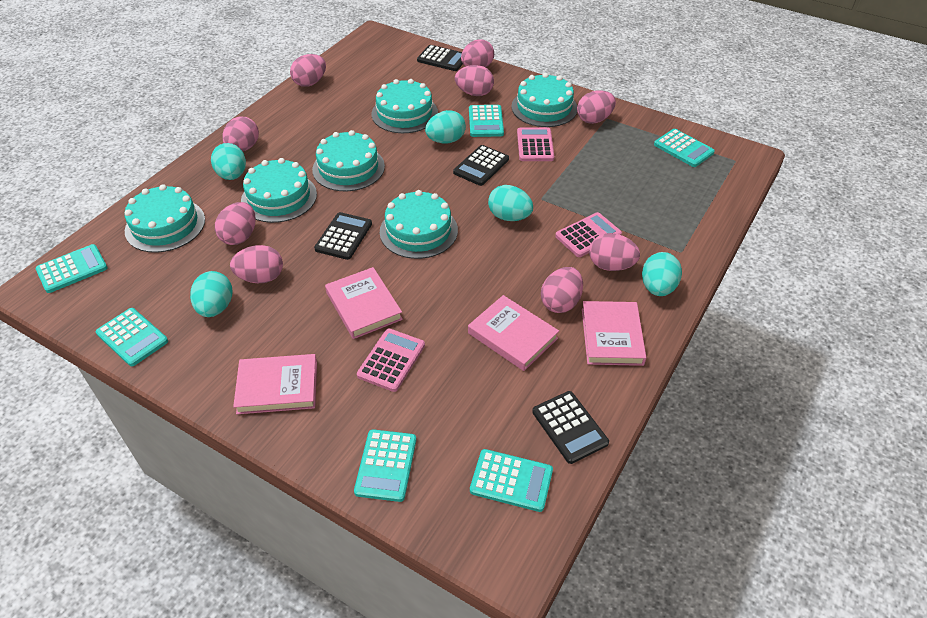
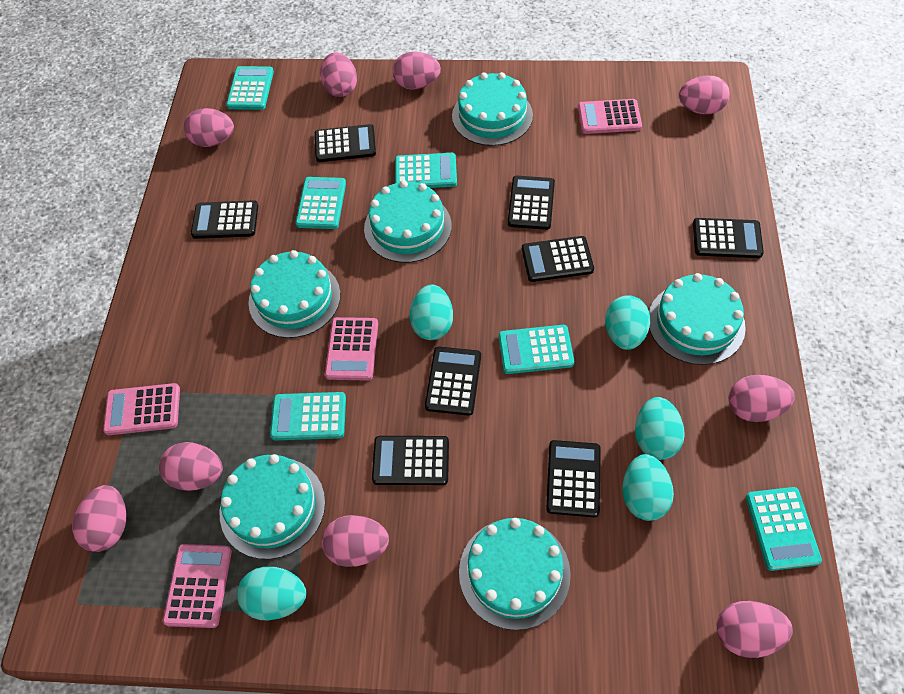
black calculator: [314,212,372,260] [417,45,463,71] [453,145,509,186] [532,391,609,464] = 4 -> [191,200,258,239] [315,124,376,162] [372,436,449,485] [425,347,481,416] [508,176,555,230] [522,236,594,282] [546,440,601,517] [693,218,764,258] = 8
pink book: [233,354,317,414] [325,267,403,339] [468,295,559,371] [582,301,646,366] = 4 -> none = 0
pink calculator: [357,329,425,392] [517,127,554,161] [555,212,622,257] = 3 -> [103,383,180,435] [163,544,232,628] [325,317,378,381] [578,99,642,134] = 4

